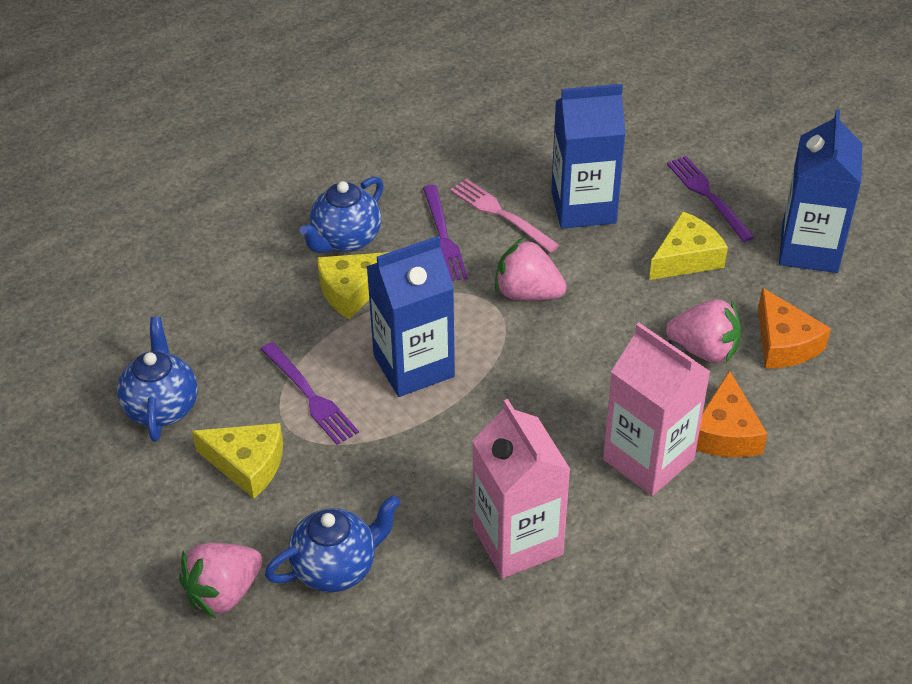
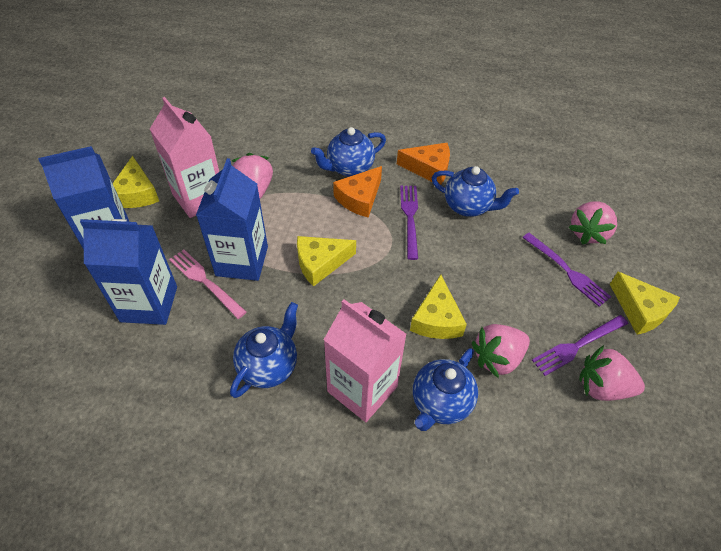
blue teapot: [117,317,198,442] [265,495,400,592] [299,176,384,253] = 3 -> [230,302,298,398] [311,127,386,177] [413,348,478,431] [432,166,519,217] = 4
pink strawberry: [179,543,263,618] [495,237,567,300] [666,300,741,363] = 3 -> [231,153,273,199] [472,324,530,378] [568,201,617,244] [579,345,645,401] = 4
yellow cheese: [192,423,283,499] [317,252,389,319] [649,211,728,280] = 3 -> [113,156,159,208] [297,236,356,287] [410,274,467,339] [610,272,680,335] = 4

